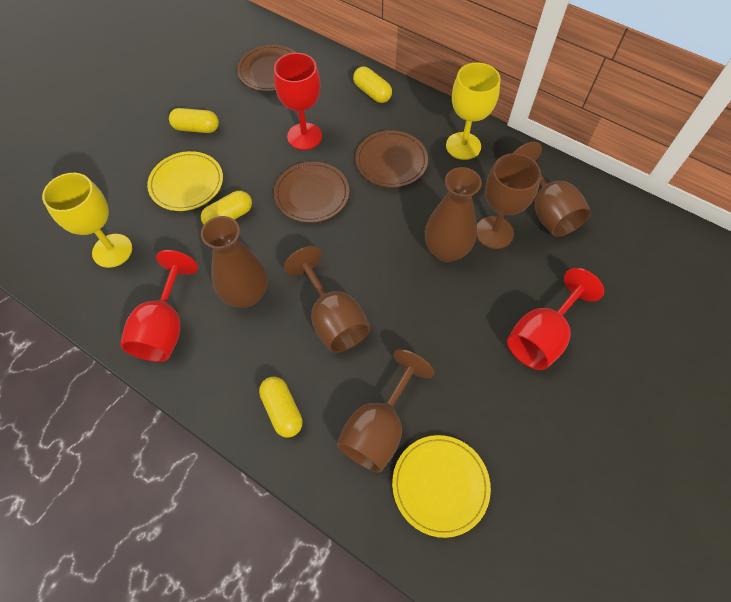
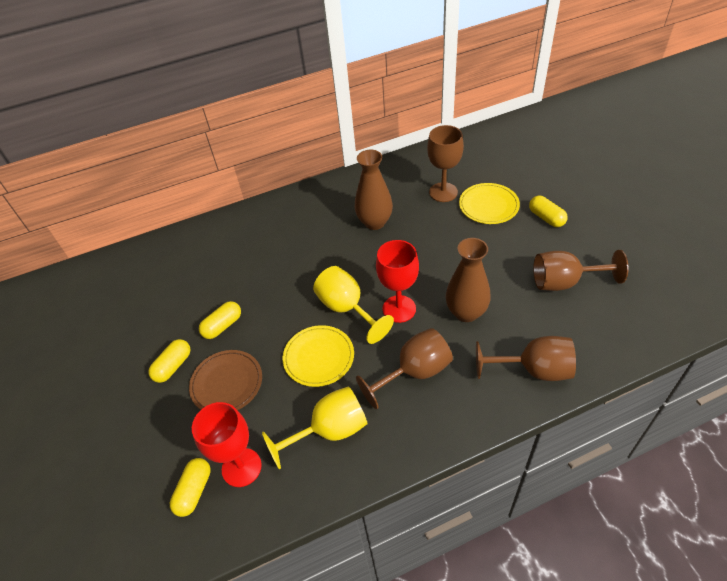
brown plate: [237,45,296,91] [274,162,349,223] [355,130,428,188] = 3 -> [189,350,262,410] = 1
red goblet: [120,250,198,362] [274,53,322,150] [507,268,604,370] = 3 -> [192,402,262,487] [376,240,419,323] = 2

